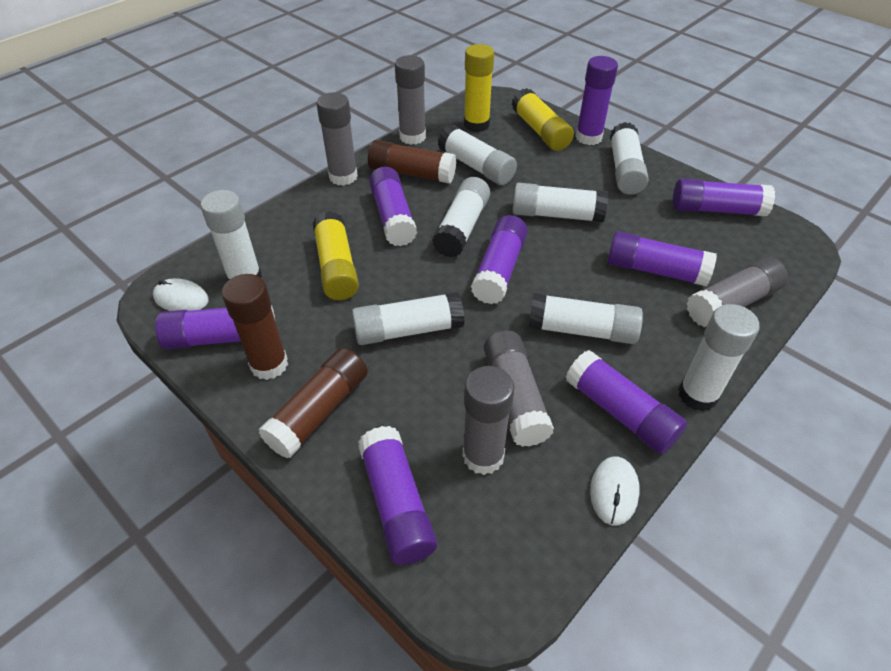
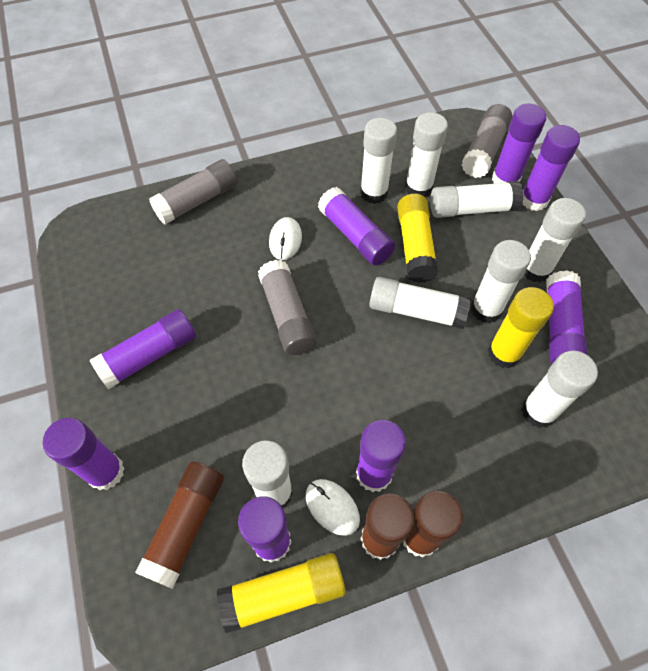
grey glue stick: [316,92,358,186] [395,55,426,145] [463,366,515,475] [484,330,554,447] [687,257,788,327] = 5 -> [149,159,237,225] [258,260,317,355] [461,104,513,178] = 3

